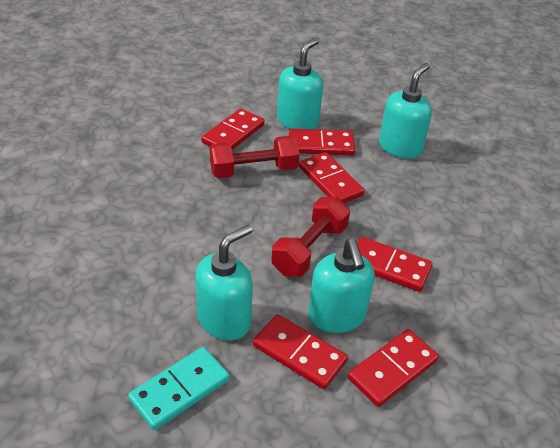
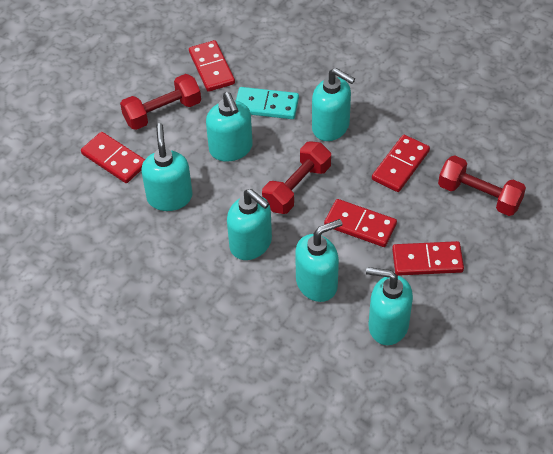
red domino: [201,108,265,150] [253,314,348,389] [289,129,355,155] [299,152,365,203] [348,329,439,407] [357,237,433,292] = 6 -> [81,132,145,183] [189,40,235,92] [324,199,397,247] [372,135,430,192] [392,241,464,276] = 5
red dumbbell: [210,136,300,179] [271,197,350,277] = 2 -> [120,74,201,130] [262,141,331,214] [438,156,526,216] = 3
turquoise soap dispenser: [195,225,253,340] [277,38,323,129] [308,238,375,333] [379,63,432,159] = 4 -> [141,123,193,211] [206,92,253,162] [227,189,272,260] [295,219,343,302] [312,68,355,141] [366,267,413,345] = 6

